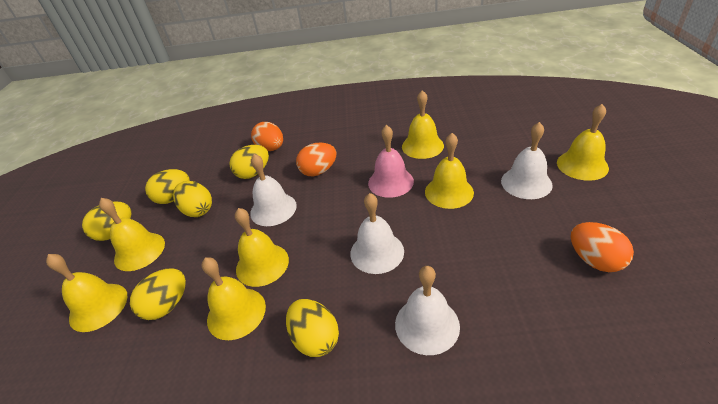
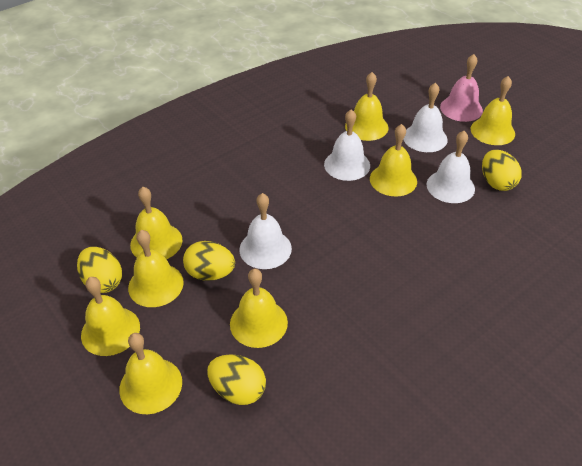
orange egg: [251,122,283,151] [296,142,336,176] [571,222,634,272] = 3 -> none = 0
yellow bell: [46,254,127,332] [99,198,165,271] [202,257,266,340] [235,208,289,287] [402,90,444,159] [425,133,474,209] [557,104,609,181] = 7 -> [81,277,140,356] [119,333,182,414] [128,230,184,307] [130,187,183,259] [230,269,288,348] [345,72,388,141] [370,124,417,197] [471,76,515,145] = 8
yellow egg: [82,201,132,241] [130,268,186,320] [145,169,190,204] [173,181,212,217] [229,145,269,179] [286,299,339,357] = 6 -> [77,247,122,293] [183,241,235,281] [207,354,266,405] [482,150,522,191] = 4

